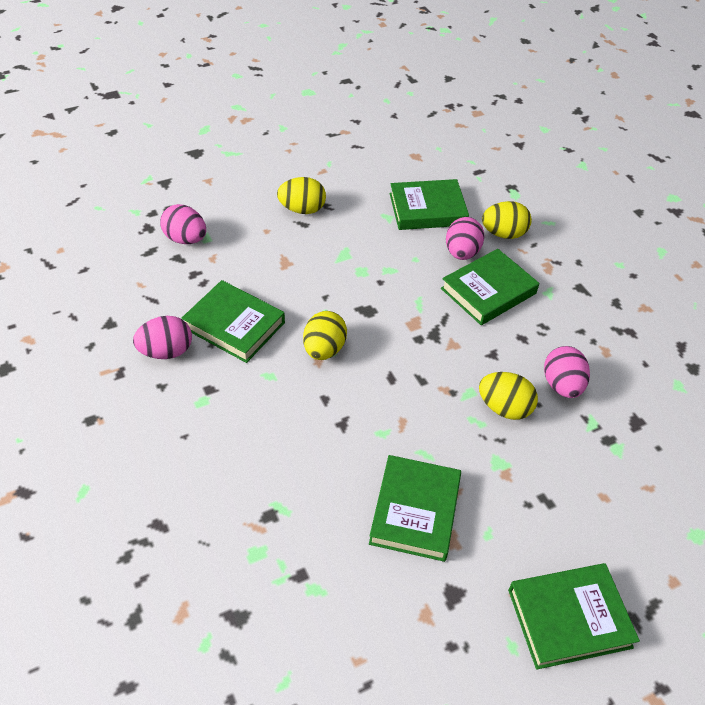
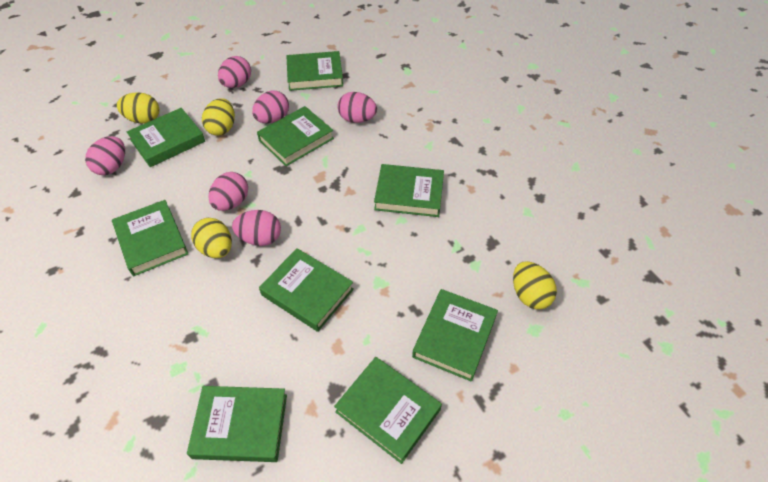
green book: [181,280,285,363] [369,455,461,562] [390,179,469,230] [441,249,539,325] [508,563,640,670] = 5 -> [112,200,189,276] [127,108,205,167] [187,386,287,462] [257,106,334,166] [259,248,354,332] [286,51,343,91] [334,357,442,464] [374,164,444,217] [412,289,498,382] = 9
pink egg: [133,316,192,359] [160,204,206,244] [446,217,485,260] [544,346,590,398] = 4 -> [85,136,125,175] [208,172,248,211] [218,56,251,88] [232,210,281,246] [252,91,289,123] [337,92,377,123] = 6

